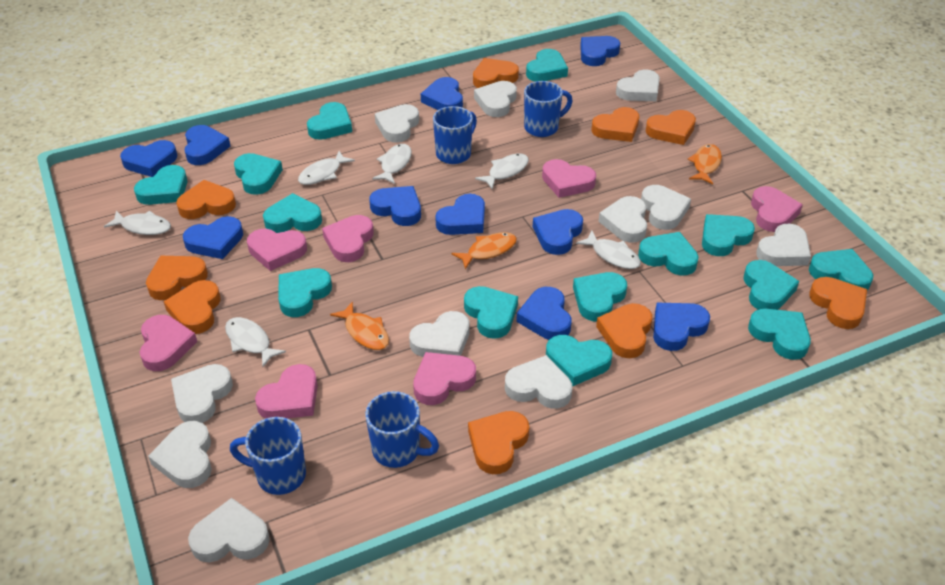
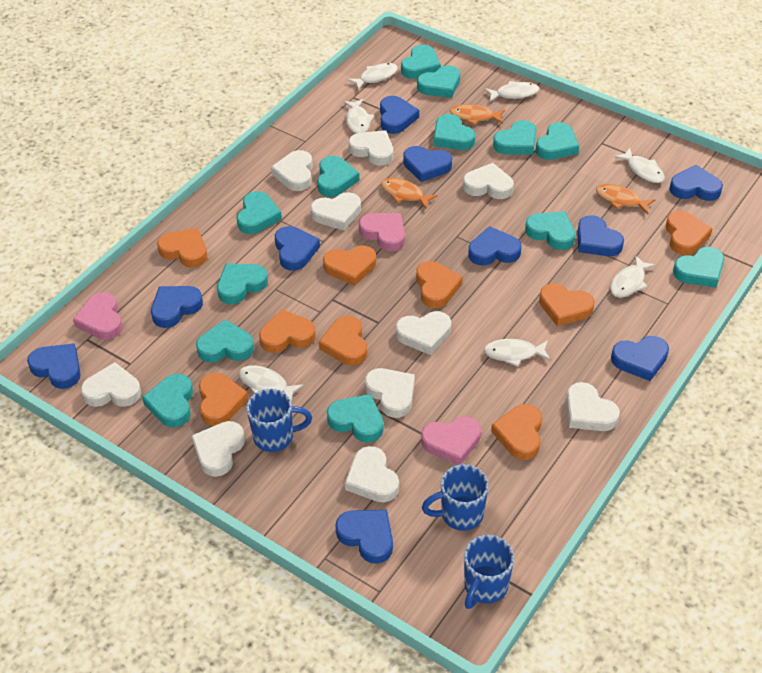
blue mug: [230,417,306,495] [365,391,439,468] [433,106,477,164] [524,81,573,137] = 4 -> [246,389,312,452] [422,464,489,531] [464,535,514,609] = 3
pink heart: [140,315,197,371] [247,229,307,271] [255,364,318,419] [322,215,374,262] [413,352,476,405] [542,159,596,198] [751,186,803,232] = 7 -> [73,292,123,340] [359,213,405,251] [421,416,481,465] = 3
turquoise heart: [134,165,187,205] [234,153,283,195] [263,193,322,233] [278,268,332,317] [307,102,352,140] [464,286,518,339] [526,49,568,82] [546,335,612,386] [573,272,627,321] [638,232,699,276] [702,214,755,256] [743,260,799,310] [748,309,811,360] [809,249,873,290] = 14 -> [142,373,193,428] [196,319,254,362] [217,263,268,304] [237,191,282,234] [317,156,359,197] [327,394,384,443] [401,45,441,79] [417,65,460,98] [434,114,475,150] [493,120,536,155] [525,211,576,250] [536,122,579,160] [673,247,724,288] = 13
white fish: [104,211,171,235] [225,317,286,367] [298,151,355,185] [372,144,412,184] [475,153,529,189] [576,230,641,269] = 6 -> [238,365,304,401] [343,99,374,133] [347,63,398,91] [484,339,550,367] [485,81,539,101] [610,255,656,298] [614,148,665,183] = 7
white heart: [148,421,212,488] [171,364,233,423] [188,498,270,563] [375,104,419,143] [409,311,470,357] [474,81,517,117] [505,355,572,409] [598,196,647,243] [616,69,660,101] [641,185,691,230] [756,223,811,266] = 11 -> [81,362,141,407] [191,421,245,477] [271,150,313,191] [310,192,361,231] [345,446,399,503] [349,130,393,166] [365,368,415,418] [396,311,451,355] [463,163,514,199] [566,382,620,431] = 10

